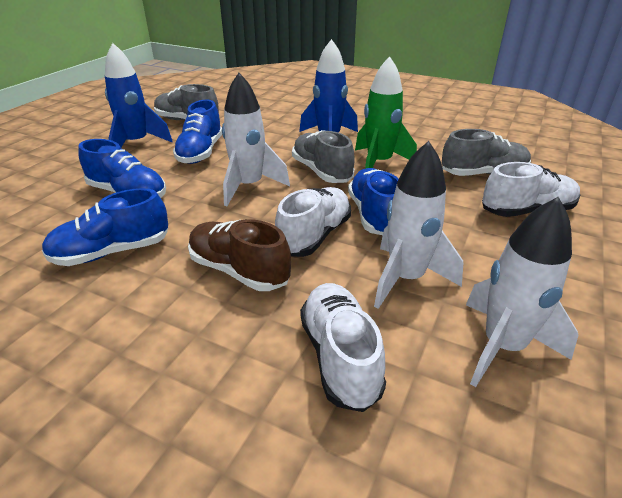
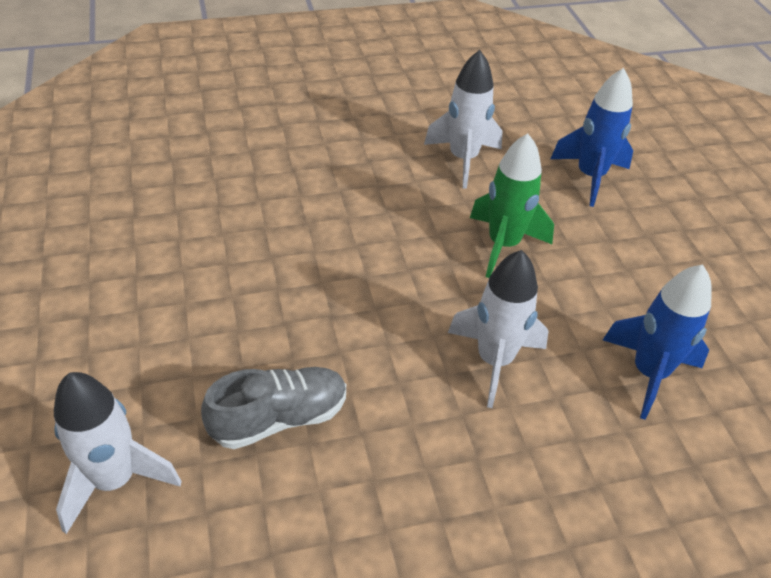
blue shoe: [42,188,168,266] [78,139,166,198] [173,100,222,164] [348,168,399,235] = 4 -> none = 0
brown shoe: [188,219,291,291] = 1 -> none = 0
grey shoe: [154,84,219,120] [292,130,355,183] [442,129,531,176] = 3 -> [201,367,346,449] = 1
white shoe: [275,187,351,257] [300,283,386,412] [482,162,580,217] = 3 -> none = 0

